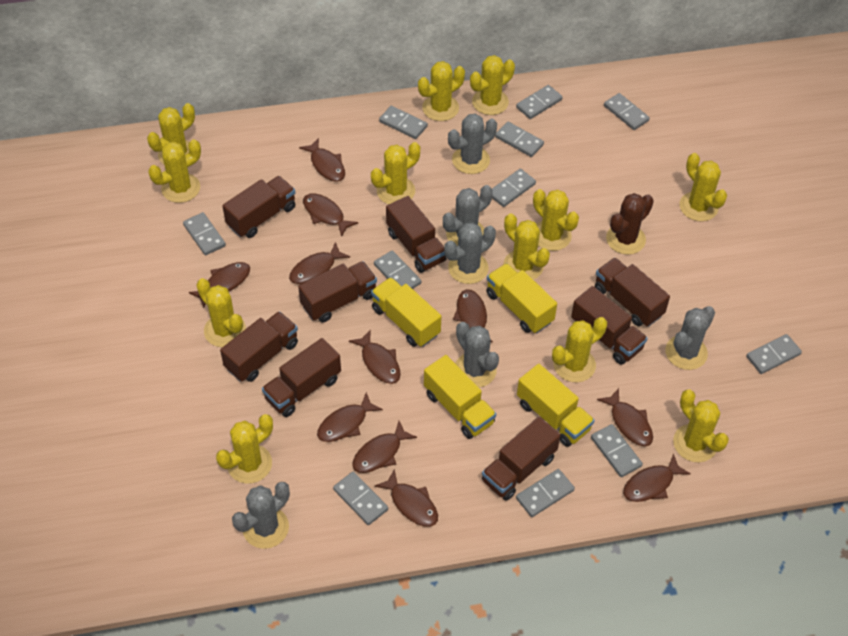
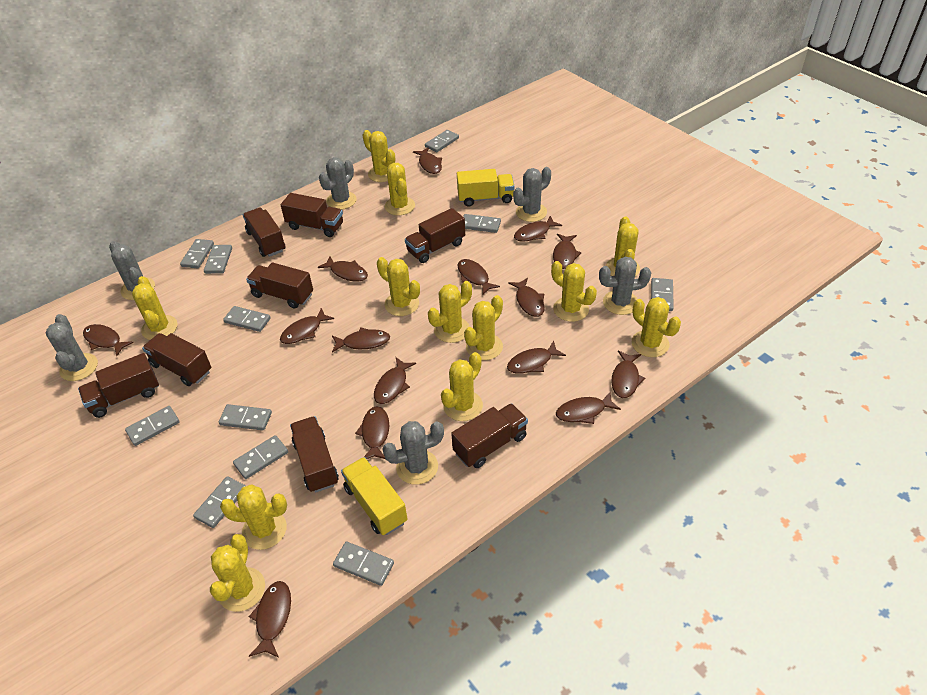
brown cactus: [606,193,654,255] = 1 -> none = 0
brown fish: [189,262,250,308] [289,242,350,284] [299,138,345,182] [303,193,358,237] [317,392,383,442] [349,329,401,384] [352,421,417,473] [375,469,438,527] [453,289,493,342] [597,388,653,446] [623,453,691,502] = 11 -> [83,324,134,356] [249,581,291,658] [280,308,334,344] [318,256,368,281] [332,328,390,352] [355,406,389,459] [374,357,416,404] [413,147,442,174] [458,259,500,295] [507,341,566,374] [508,278,545,317] [514,216,562,242] [553,234,581,269] [556,391,621,424] [611,350,645,398] = 15
yellow truck: [371,277,441,347] [424,355,496,439] [486,263,557,333] [517,364,595,447] = 4 -> [341,457,408,535] [457,169,515,206] = 2

